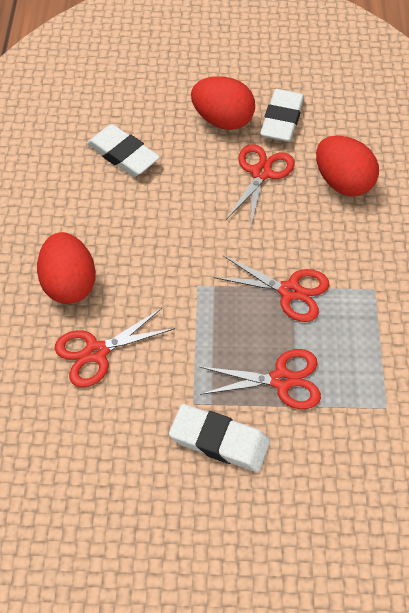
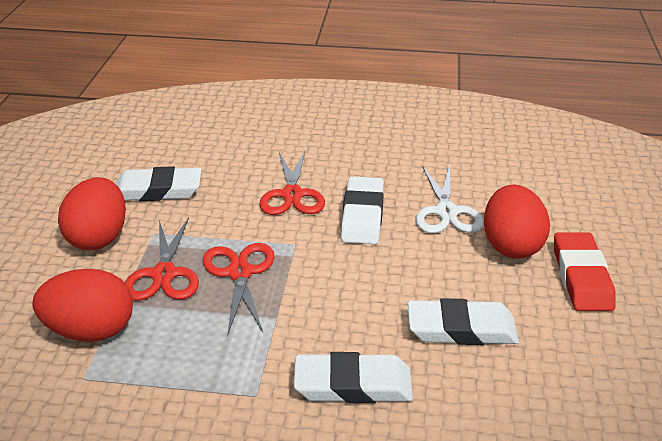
red eraser: none = 0 -> [554,232,616,311] = 1
red scissors: [55,308,175,388] [200,349,321,409] [213,256,330,322] [226,144,294,226] = 4 -> [125,217,199,301] [203,243,275,334] [260,151,325,215] = 3
white eraser: [86,124,160,177] [169,404,270,472] [260,89,304,142] = 3 -> [115,166,202,201] [294,352,413,403] [341,176,384,244] [408,298,519,345] = 4
white scissors: none = 0 -> [416,165,484,233] = 1

